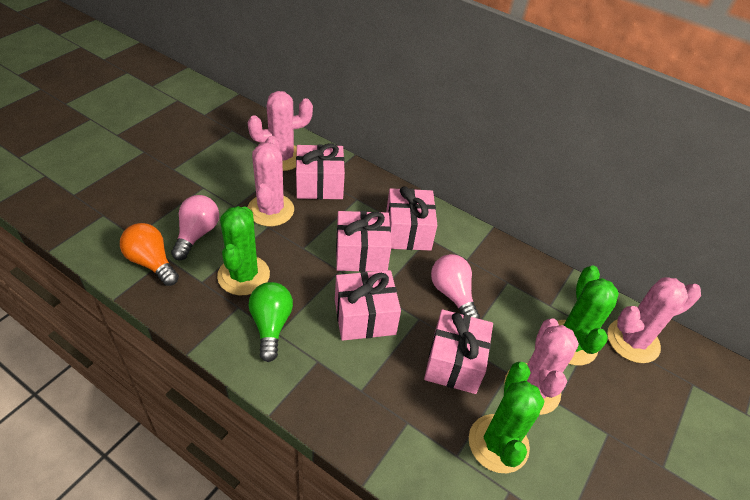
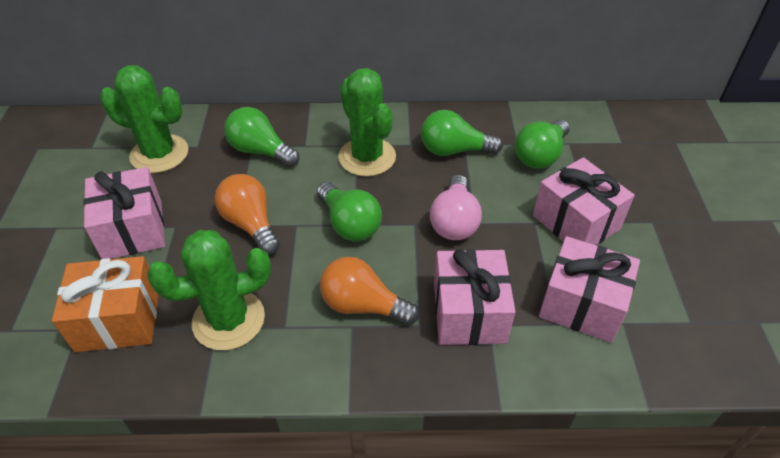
green light bulb: [249,282,293,362] = 1 -> [224,107,299,167] [317,182,382,241] [421,110,503,156] [515,119,570,169] = 4
orange gift: none = 0 -> [52,256,159,352] = 1
orange light bulb: [120,223,179,286] = 1 -> [215,174,280,255] [320,257,419,325] = 2
pink cactus: [248,91,313,171] [248,136,294,226] [504,318,579,415] [608,277,701,363] = 4 -> none = 0
pink gift: [296,144,345,199] [335,270,401,341] [336,211,391,272] [386,186,437,251] [424,309,493,394] = 5 -> [83,167,165,259] [434,249,516,345] [533,157,635,245] [539,236,640,343] = 4
pink light bulb: [171,195,219,260] [431,254,480,319] = 2 -> [430,175,482,240] = 1

